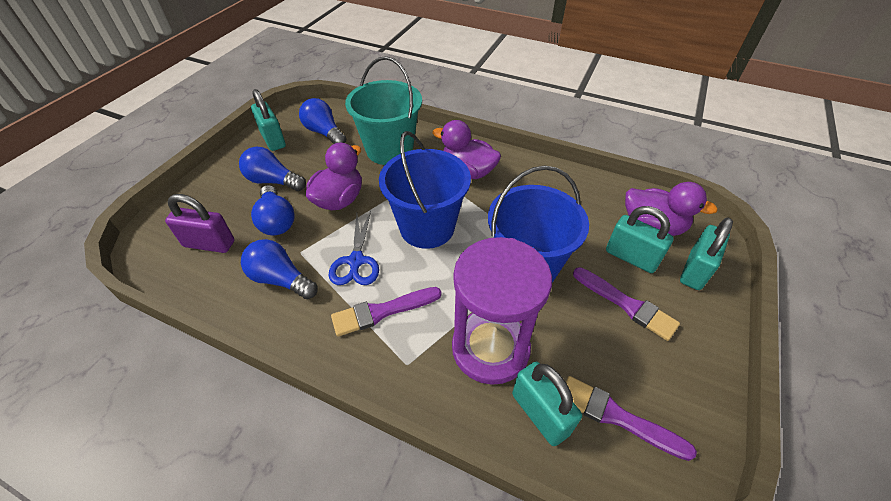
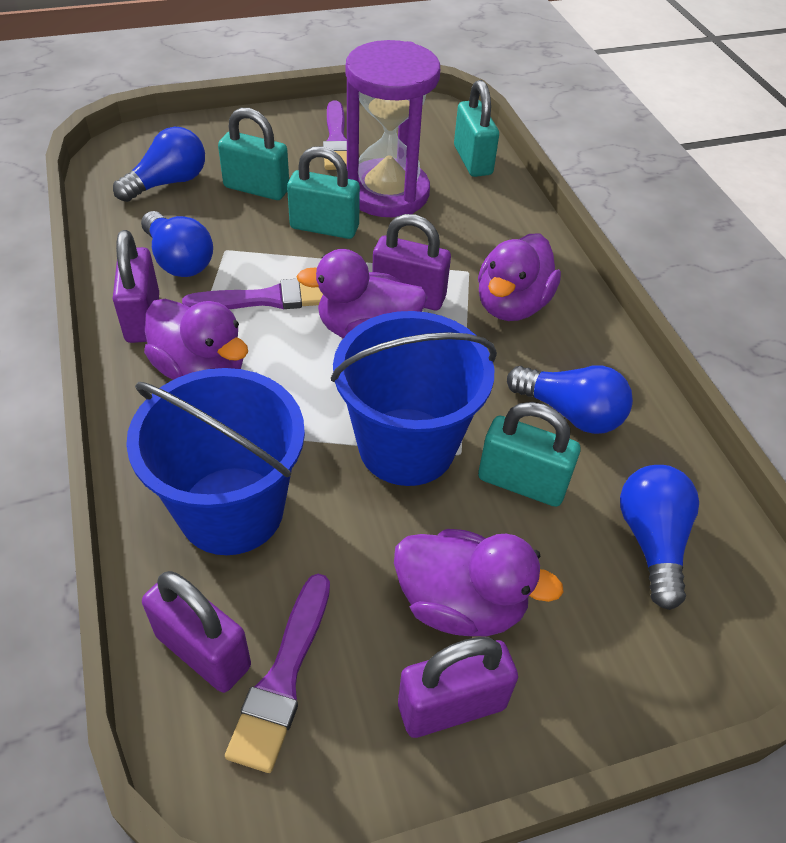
blue scissors: [329,211,379,285] = 1 -> none = 0
purple duck: [306,143,362,210] [432,120,501,179] [625,182,718,236] = 3 -> [144,299,248,380] [296,249,427,338] [394,529,564,636] [478,233,561,321] = 4
purple padlock: [165,194,234,253] = 1 -> [113,230,159,343] [142,571,251,693] [372,214,451,310] [398,637,518,738] = 4
turquoise bucket: [345,56,422,165] = 1 -> none = 0

